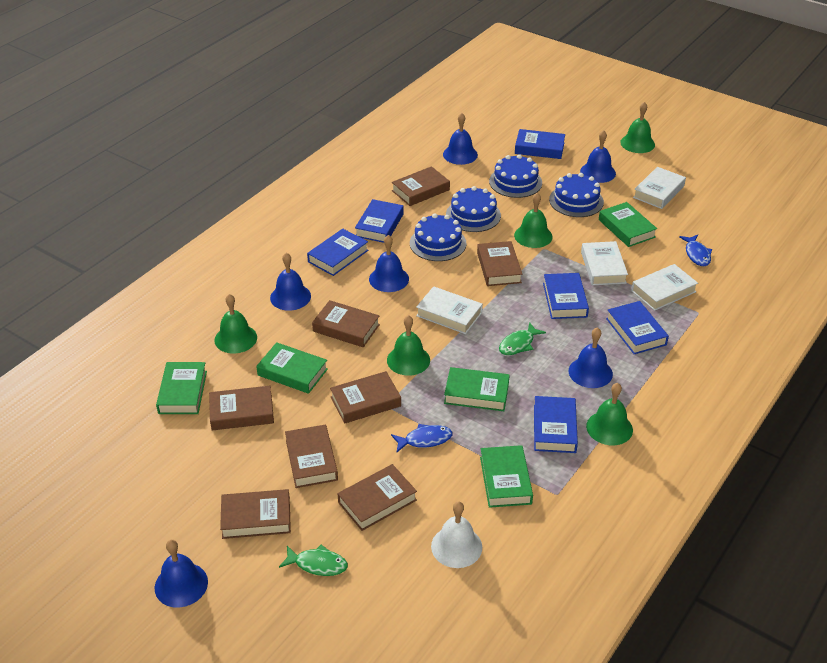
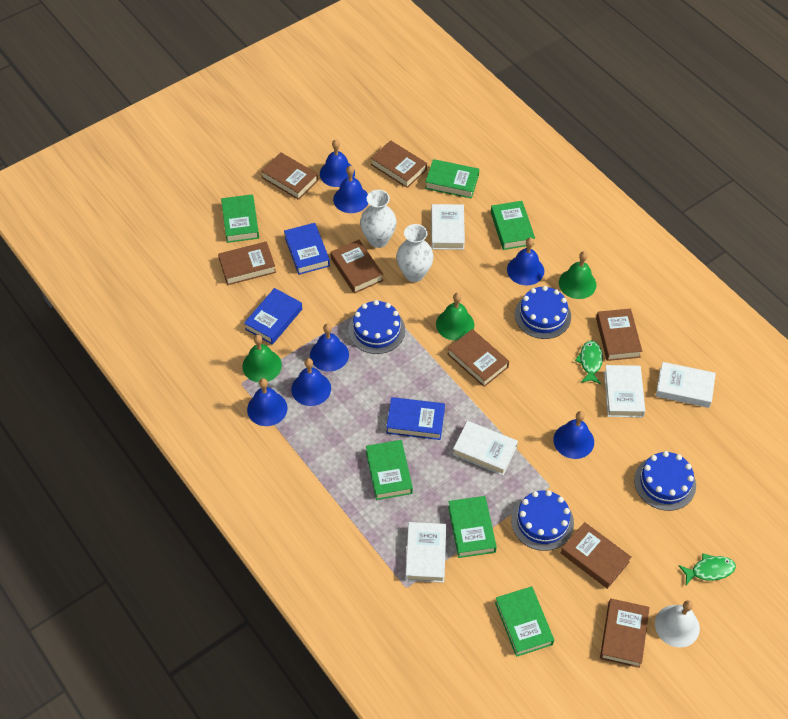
blue bell: [155,540,208,608] [270,253,311,311] [369,235,409,292] [443,113,478,165] [569,327,613,388] [580,130,616,183] = 6 -> [247,378,287,426] [291,358,331,406] [310,324,349,371] [320,140,355,187] [333,166,368,213] [507,238,544,285] [553,411,594,459] = 7
blue book: [307,229,368,276] [355,199,404,243] [515,129,565,159] [534,396,578,453] [543,273,589,319] [606,301,669,354] = 6 -> [244,288,302,345] [284,223,330,275] [386,397,445,440] = 3
blue fish: [391,424,452,452] [679,235,712,266] = 2 -> none = 0
green bell: [214,294,257,353] [387,315,430,376] [514,192,553,248] [586,383,633,445] [620,102,655,153] = 5 -> [242,335,282,382] [436,293,474,341] [559,251,596,299] = 3
green book: [156,362,207,414] [256,342,328,394] [444,367,510,411] [480,445,533,508] [599,202,657,247] = 5 -> [221,194,259,243] [366,440,413,500] [425,159,479,199] [448,496,497,558] [491,201,535,250] [495,586,554,657] = 6
white book: [416,286,483,334] [581,241,628,285] [631,264,698,311] [633,167,686,209] = 4 -> [405,522,446,583] [431,204,465,250] [452,421,518,475] [604,365,645,418] [656,362,716,408] = 5
white vase: none = 0 -> [360,190,397,248] [396,224,434,282] = 2

